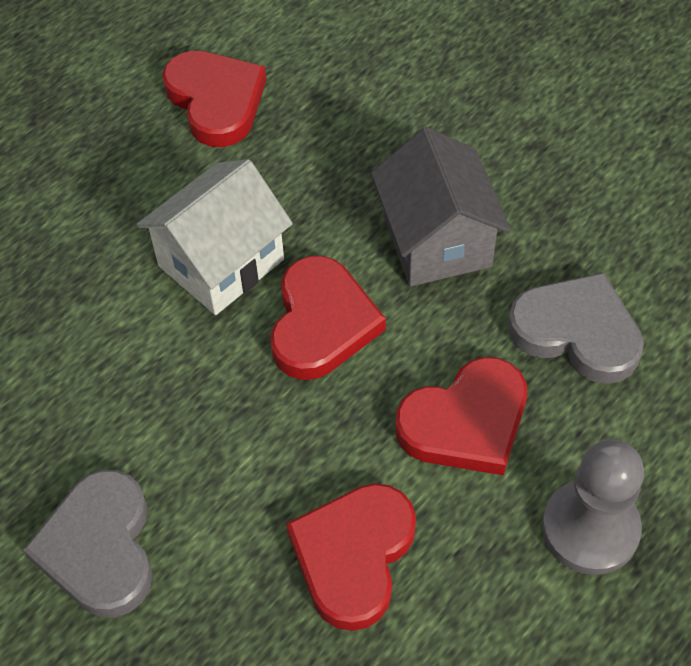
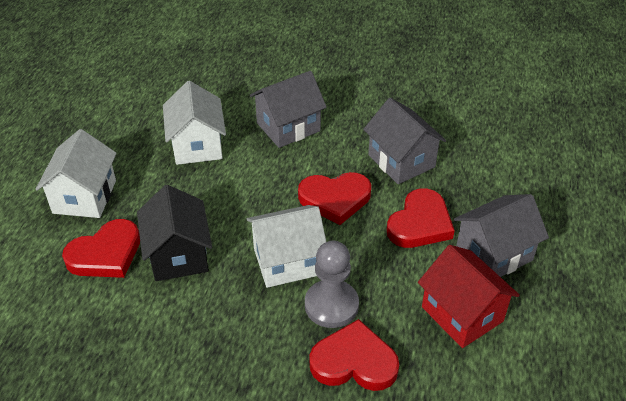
black house: none = 0 -> [137,185,212,281] = 1
grey heart: [23,470,153,618] [508,273,644,384] = 2 -> none = 0
grey house: [371,127,511,286] = 1 -> [250,71,327,148] [363,98,446,184] [454,194,549,277] = 3
red house: none = 0 -> [418,245,520,348] = 1
white house: [136,159,293,315] = 1 -> [35,129,117,218] [163,81,226,165] [247,205,326,288] = 3

